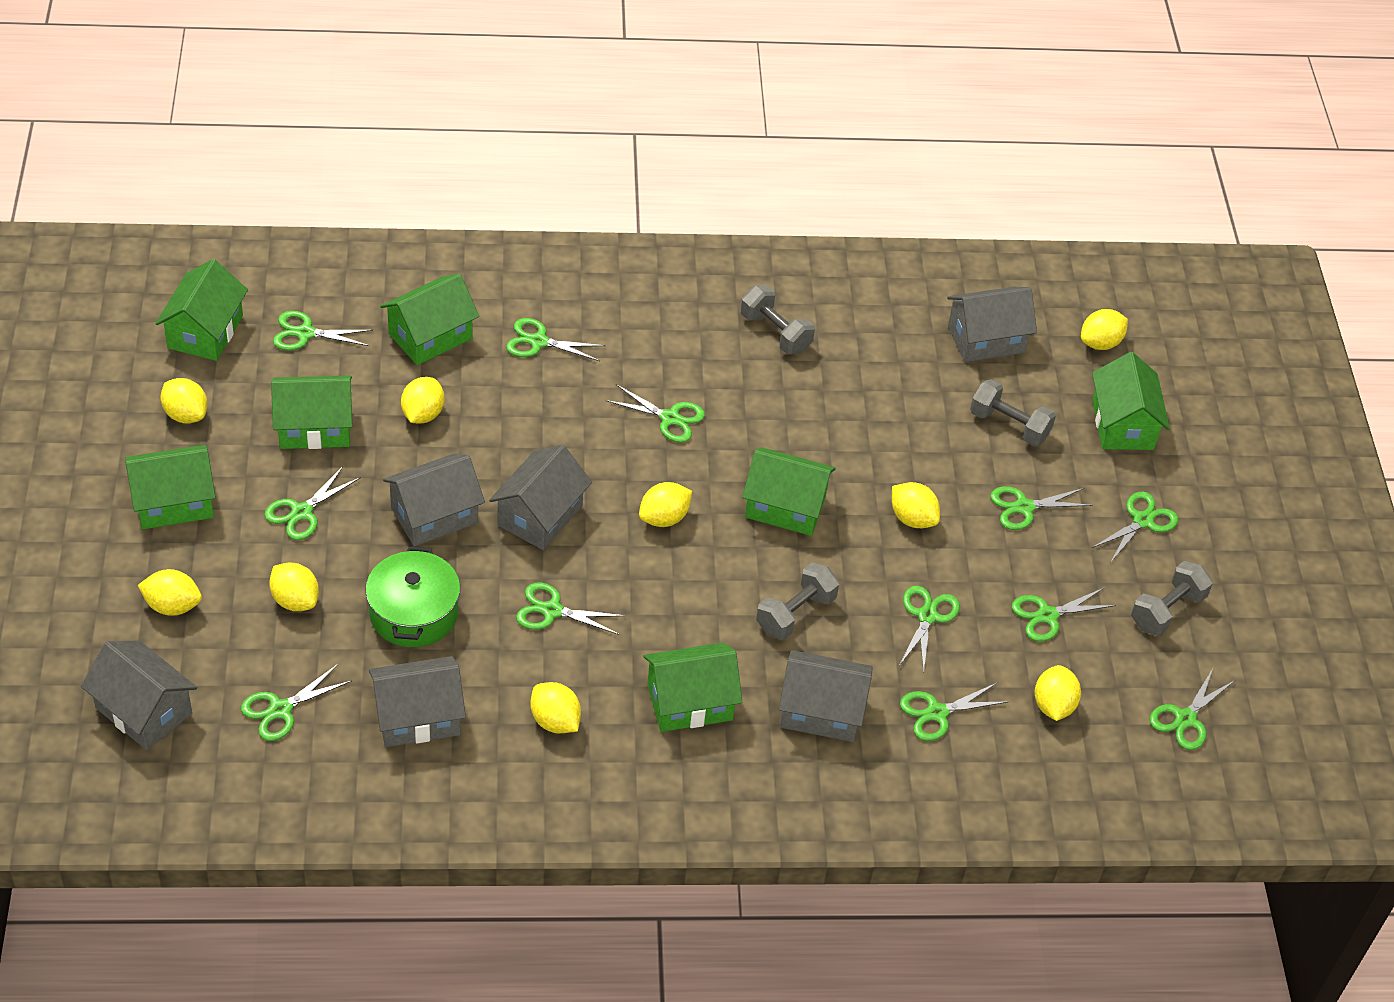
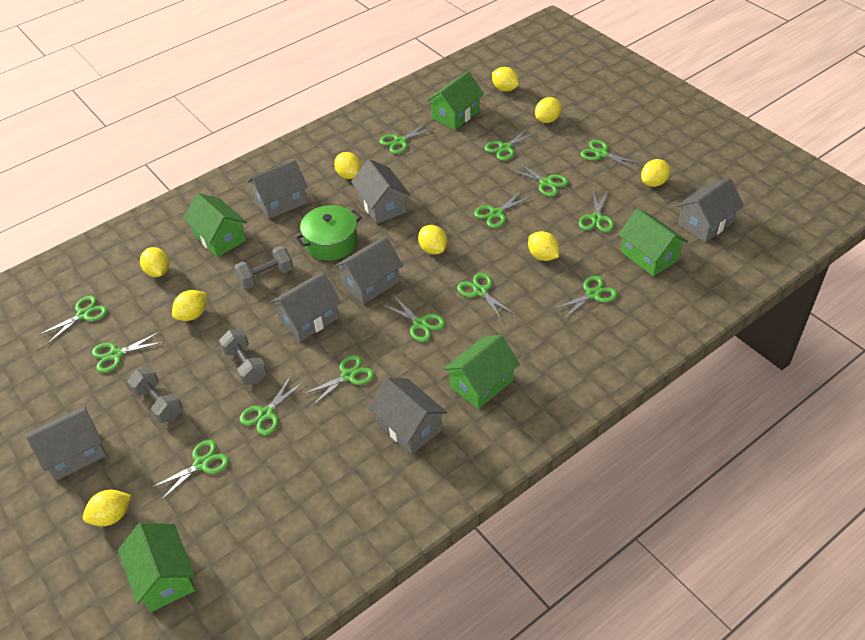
green house: [126,445,216,529] [155,259,248,361] [271,376,352,449] [381,274,479,365] [644,642,742,732] [742,447,836,536] [1092,352,1170,450] = 7 -> [118,523,195,612] [183,193,247,257] [427,71,484,130] [443,335,520,409] [618,208,688,276] = 5
green scissors: [241,664,352,741] [264,465,361,540] [273,311,373,351] [506,318,605,361] [516,582,625,635] [605,384,705,443] [899,586,960,674] [900,682,1009,741] [990,486,1093,530] [1012,587,1116,642] [1092,492,1178,563] [1149,669,1235,750] = 12 -> [39,295,108,344] [92,331,164,373] [151,440,229,501] [240,376,305,435] [302,355,375,406] [380,122,435,154] [381,295,445,342] [457,273,516,322] [474,190,533,228] [485,128,539,161] [510,161,569,197] [552,276,618,320] [579,190,614,232] [581,140,641,171] = 14
grey dumbbell: [740,285,815,354] [756,562,839,640] [970,379,1056,446] [1131,561,1213,636] = 4 -> [128,367,183,423] [219,329,267,385] [234,246,293,289] = 3
grey house: [81,640,197,750] [369,656,466,747] [383,453,485,547] [489,445,592,550] [779,650,873,742] [947,287,1037,362] = 6 -> [26,406,106,481] [247,160,308,219] [270,273,341,342] [334,238,403,304] [351,159,410,224] [369,378,447,454] [677,178,744,243] = 7

